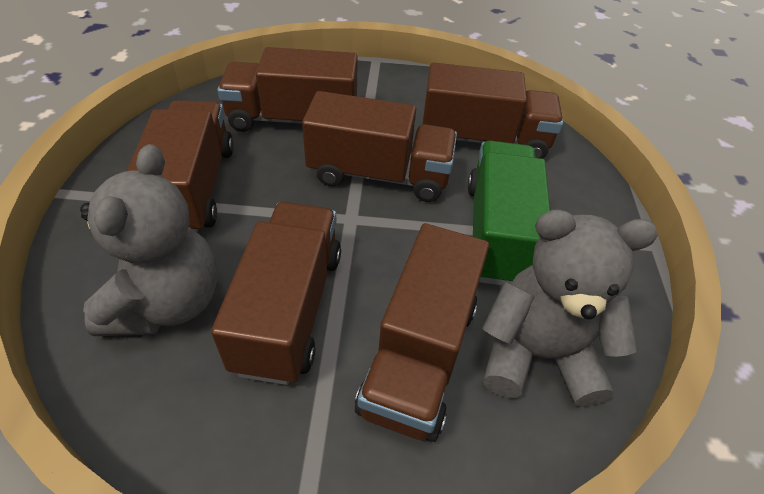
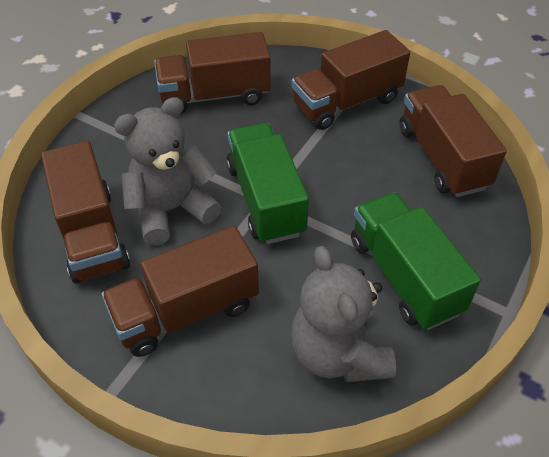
brown truck: [127,100,234,232] [211,202,341,385] [217,47,358,132] [302,91,457,202] [355,223,489,442] [423,62,563,159] = 6 -> [41,141,130,283] [101,226,259,357] [154,32,271,114] [292,30,410,130] [400,85,507,197] = 5
green truck: [467,140,550,285] = 1 -> [226,123,309,244] [351,192,481,330] = 2

